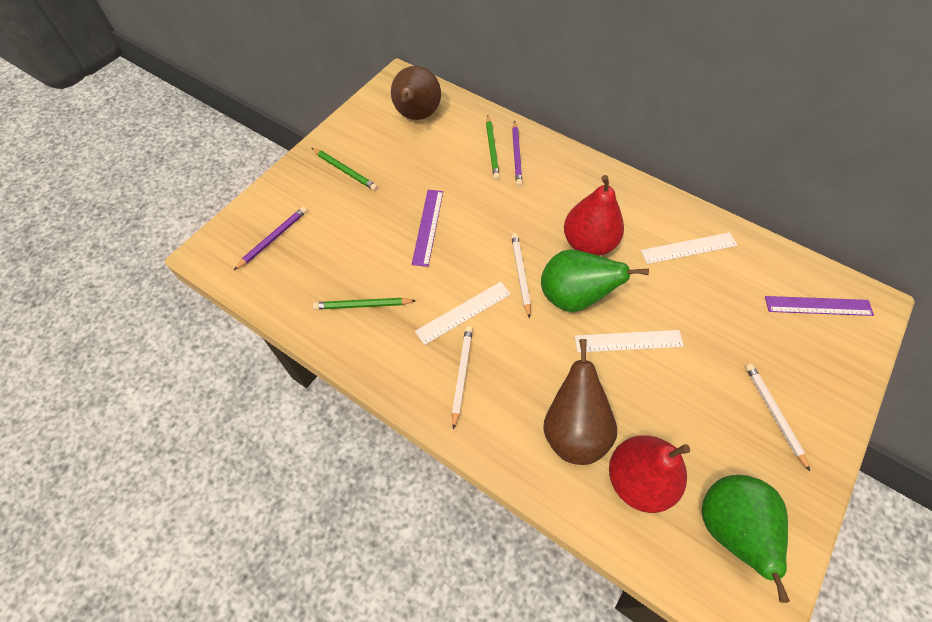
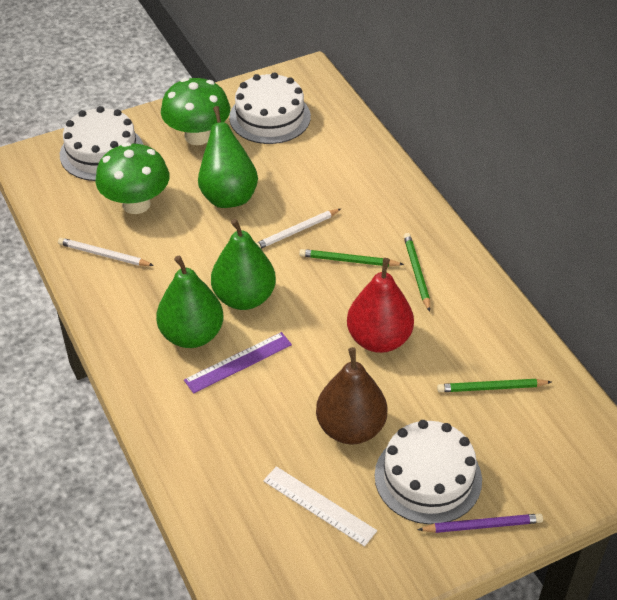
brown pear: [391,66,441,120] [543,339,617,465] = 2 -> [316,347,387,444] = 1
green mushroom: none = 0 -> [95,143,169,214] [161,78,230,145] = 2
green pear: [541,249,649,312] [702,475,790,603] = 2 -> [156,256,223,348] [198,106,258,208] [211,219,276,310] = 3
purple pencil: [234,206,307,270] [512,121,523,186] = 2 -> [417,514,543,533] = 1
purple ruler: [412,190,443,267] [765,296,874,316] = 2 -> [184,332,292,394] = 1
red pear: [564,175,624,256] [609,435,690,513] = 2 -> [347,258,414,353] = 1
white cake: none = 0 -> [60,106,143,181] [229,72,311,144] [375,420,482,524] = 3
white pencil: [452,326,473,430] [511,233,531,318] [745,363,810,471] = 3 -> [58,238,154,266] [256,209,341,249] = 2
white ruler: [415,282,511,345] [575,330,684,353] [641,232,737,264] = 3 -> [263,466,377,547] = 1

